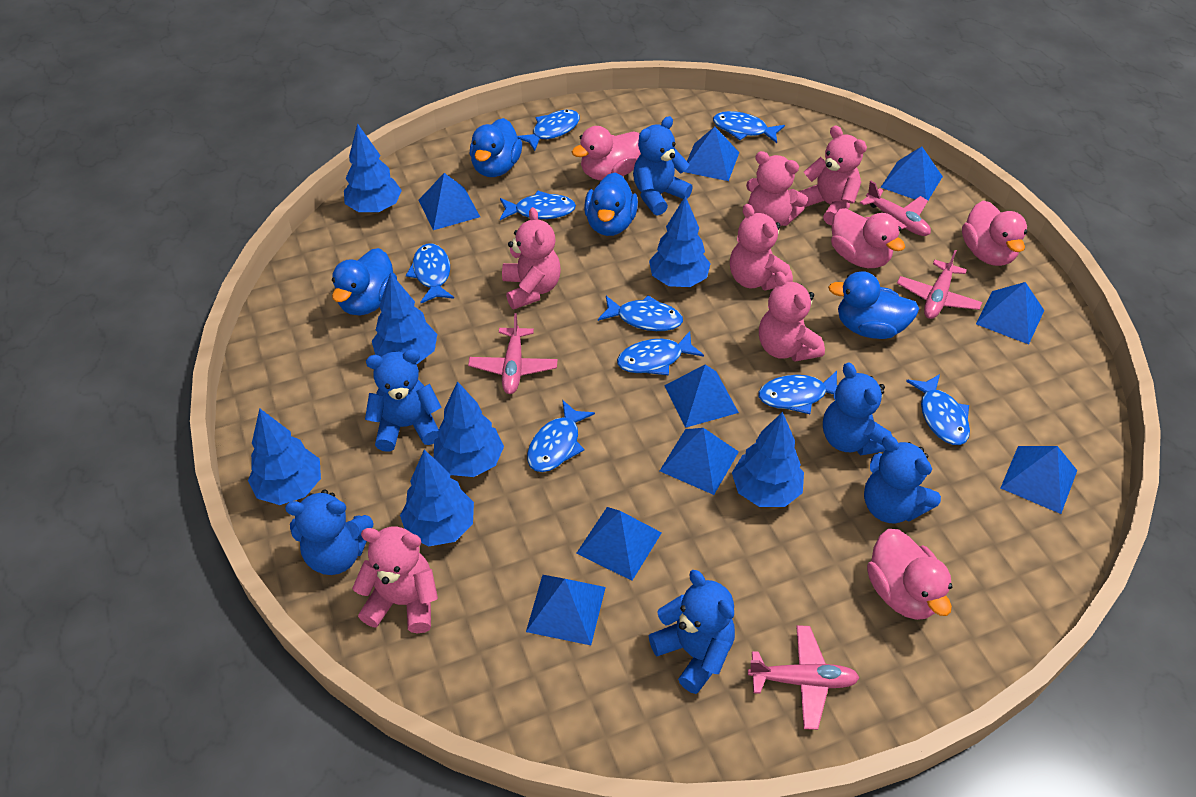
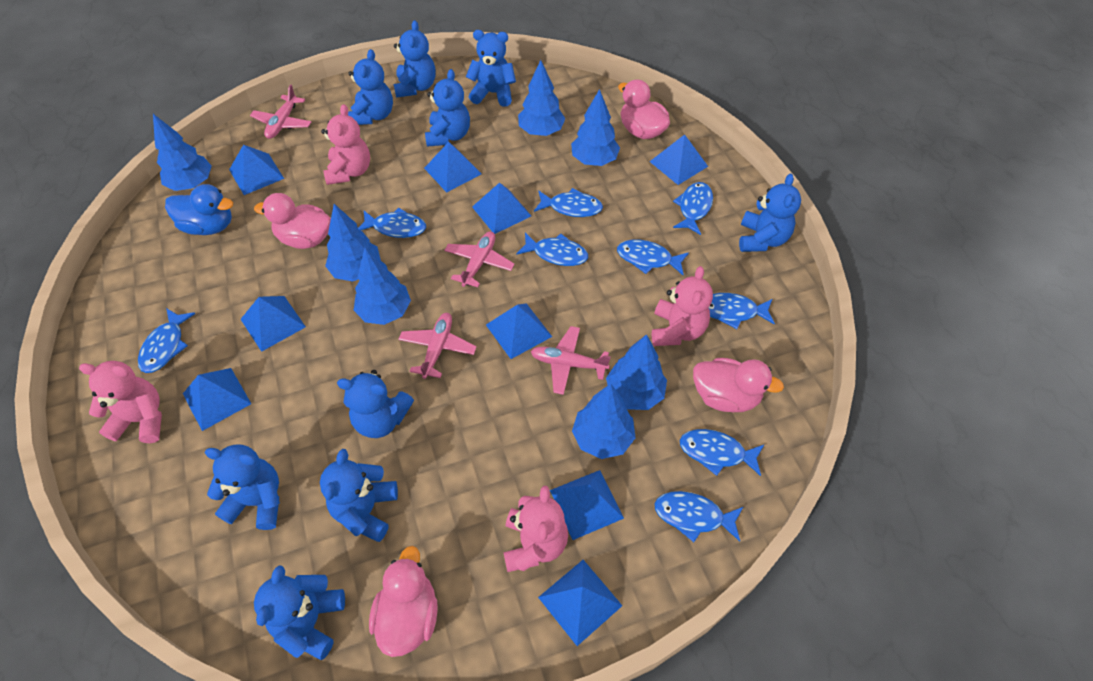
blue duck: [332,248,397,315] [469,118,522,177] [584,172,638,236] [828,271,919,339] = 4 -> [165,184,233,235] = 1
blue teddy bear: [285,489,374,575] [365,349,442,452] [633,116,693,216] [649,570,735,694] [823,362,893,455] [864,436,941,523] = 6 -> [205,445,280,530] [254,565,345,660] [320,449,398,542] [337,370,414,438] [348,49,393,125] [394,20,436,98] [425,69,470,147] [466,30,516,107] [739,174,801,252] = 9
pink teddy bear: [352,527,438,633] [502,207,561,309] [730,204,793,291] [746,151,808,226] [759,271,825,361] [799,126,867,226] = 6 -> [79,361,162,443] [321,104,370,185] [503,486,568,572] [652,266,713,346] = 4

